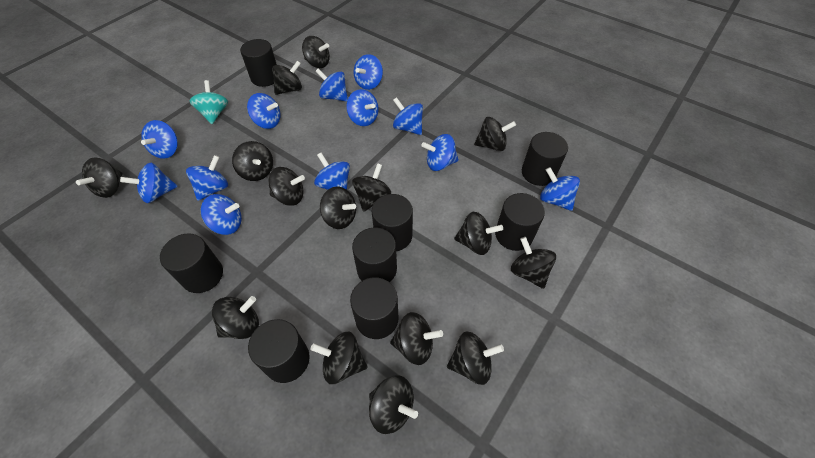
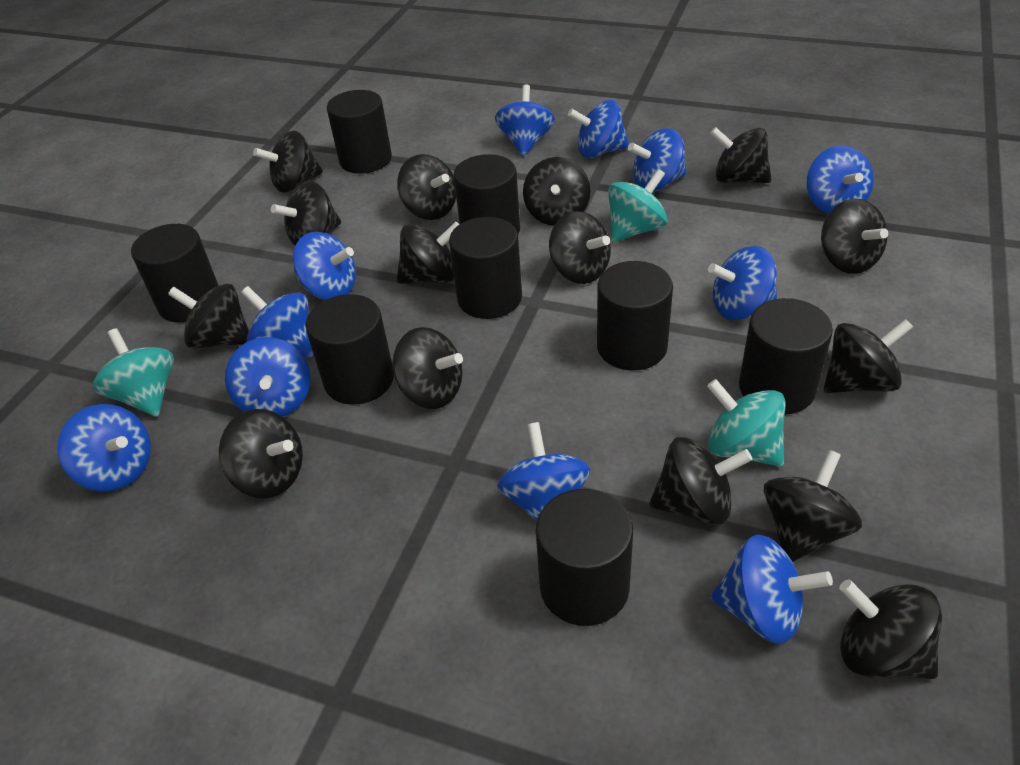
blue spinning top: [120,163,178,203] [141,120,178,159] [186,155,228,201] [201,194,242,235] [247,93,281,129] [314,153,350,190] [315,68,348,102] [346,89,378,126] [354,54,383,90] [393,97,423,135] [421,134,459,171] [540,167,580,211] = 12 -> [57,404,151,492] [225,337,311,417] [241,286,313,357] [292,232,356,300] [495,84,555,156] [497,422,590,521] [568,100,629,158] [628,128,687,192] [708,246,777,320] [710,535,833,644] [807,146,874,214] = 11
turquoise spinning top: [190,80,228,124] = 1 -> [93,328,174,417] [608,169,668,242] [707,379,786,467] = 3

